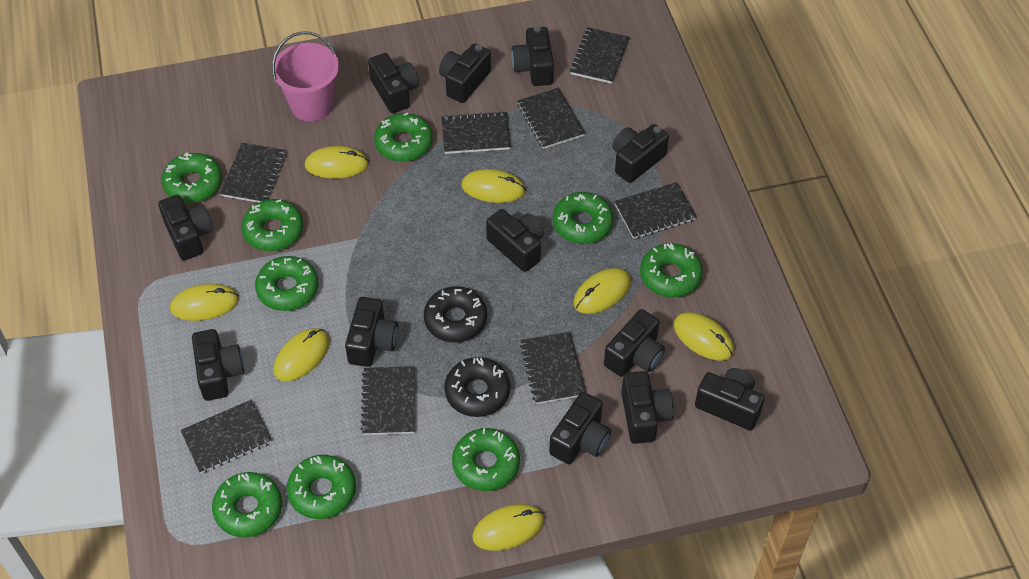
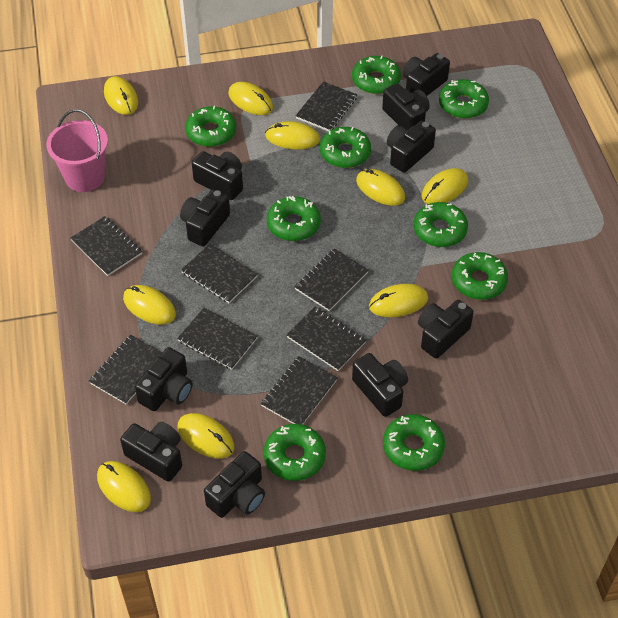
black camera: [158,195,214,260] [192,329,244,401] [345,297,398,367] [368,53,419,113] [439,43,491,103] [486,209,544,272] [511,26,554,86] [549,392,611,464] [604,309,665,377] [612,124,669,183] [621,371,674,444] [695,368,765,430] = 12 -> [120,422,182,482] [135,347,193,411] [180,189,230,246] [192,151,243,200] [204,451,265,518] [352,353,408,417] [382,83,430,129] [387,121,436,173] [403,53,450,96] [418,300,474,359] = 10
black donut: [424,286,487,343] [444,357,510,417] = 2 -> none = 0
yellow mouse: [170,284,239,321] [274,328,330,382] [305,146,369,179] [462,169,526,203] [472,504,545,551] [573,268,631,314] [674,312,734,361] = 7 -> [97,461,151,512] [104,76,138,115] [123,285,176,325] [177,413,234,458] [228,82,273,115] [265,121,320,150] [356,169,405,206] [369,284,428,317] [422,168,468,204] = 9

